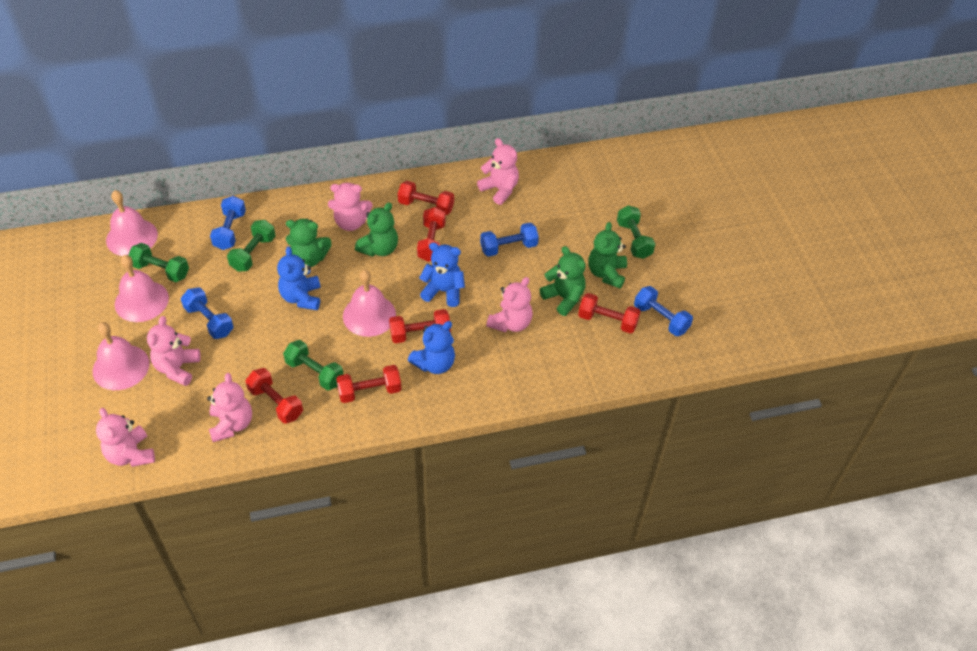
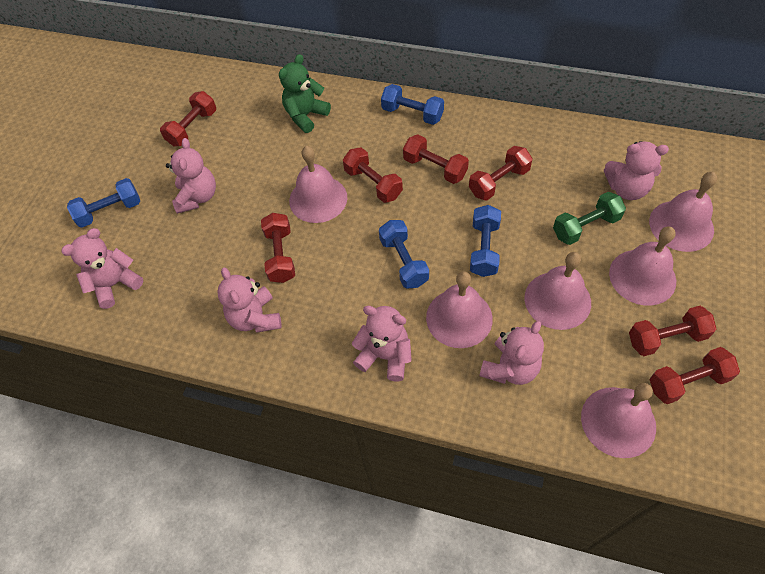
blue teddy bear: [277,246,321,310] [408,321,455,374] [419,243,465,307] = 3 -> none = 0
green dumbbell: [128,243,189,282] [227,220,275,272] [283,340,344,390] [617,205,655,259] = 4 -> [553,192,626,245] = 1
green teddy bear: [286,219,331,267] [355,202,398,257] [539,246,586,316] [588,222,627,289] = 4 -> [279,54,331,133] = 1
pink bell: [93,322,150,390] [106,190,158,256] [115,255,169,322] [343,270,396,337] = 4 -> [289,146,347,223] [426,271,493,348] [525,252,591,330] [581,383,656,458] [609,227,676,306] [649,172,717,252] = 6
red dumbbell: [245,368,303,424] [336,365,402,403] [389,309,451,343] [398,181,454,215] [417,207,446,262] [578,293,641,334] = 6 -> [160,91,216,146] [261,213,295,283] [343,147,403,203] [403,135,469,184] [469,146,533,200] [629,306,716,356] [650,347,740,404] = 7

